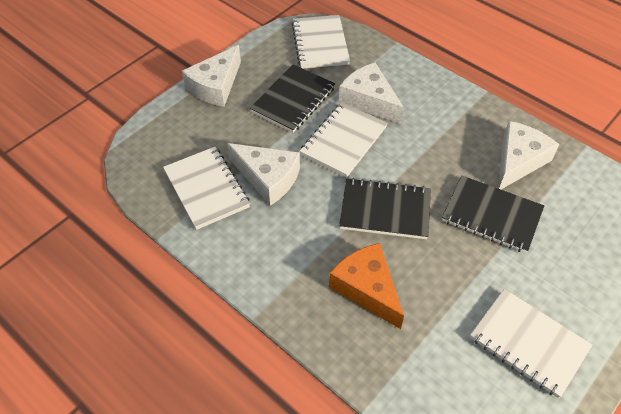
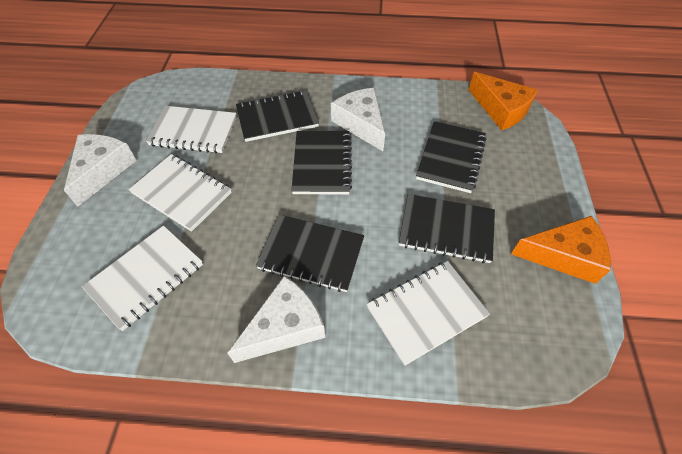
black notebook: [250,64,335,133] [339,178,431,239] [442,176,544,253] = 3 -> [236,90,319,142] [256,215,364,292] [291,131,352,194] [399,194,495,263] [416,121,487,193] = 5
orange cheese: [329,243,404,329] = 1 -> [468,72,538,130] [511,216,611,284] = 2
white cheese: [182,45,241,107] [227,143,300,206] [339,62,404,124] [498,121,559,189] = 4 -> [64,134,137,207] [228,276,325,363] [331,88,385,151] = 3

